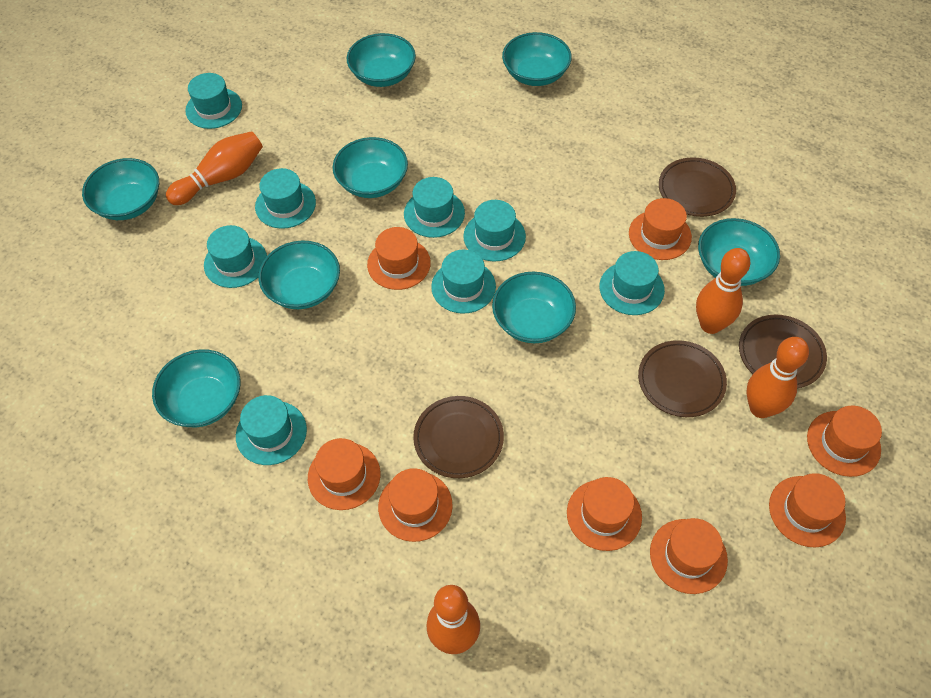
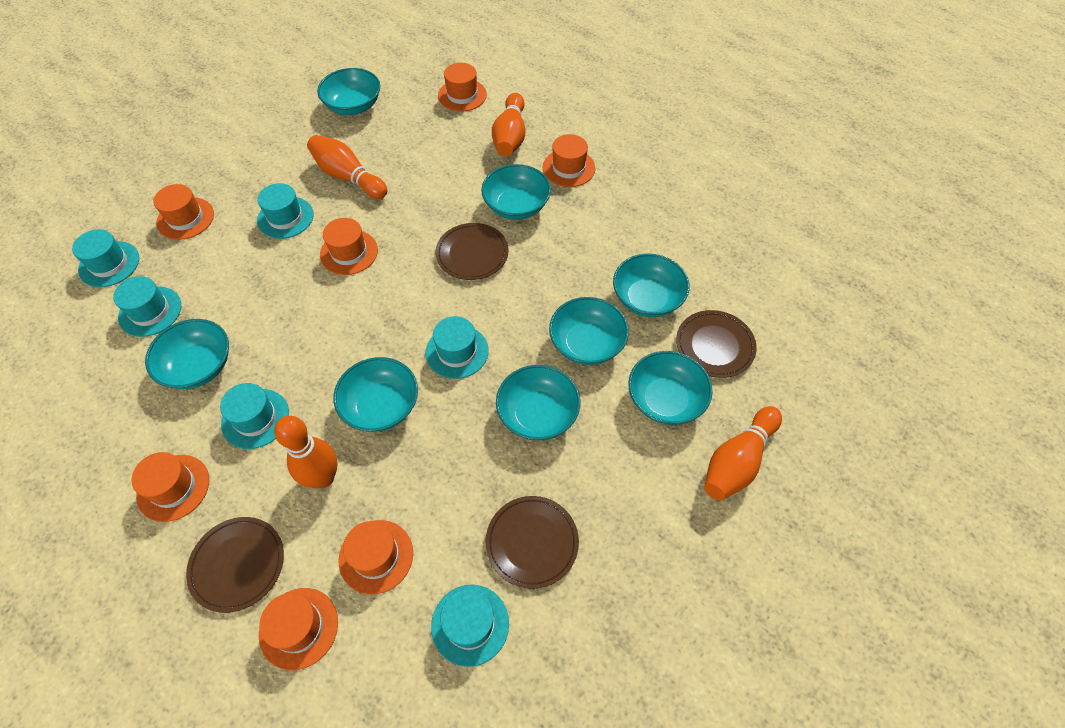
orange hat: [308,438,380,510] [367,227,431,290] [378,468,453,542] [567,477,642,551] [629,198,692,260] [650,518,728,594] [769,473,846,548] [807,406,882,477] = 8 -> [131,452,209,522] [154,184,214,240] [259,588,338,670] [320,218,378,275] [338,520,413,595] [438,63,487,112] [543,134,595,187] = 7
turquoise hat: [185,73,242,129] [204,225,267,288] [236,395,307,465] [255,168,316,229] [404,177,465,238] [431,250,496,314] [463,200,526,261] [599,251,665,315] = 8 -> [72,229,139,287] [113,276,181,337] [220,383,289,449] [257,183,314,239] [426,316,489,379] [431,585,509,667] = 6

